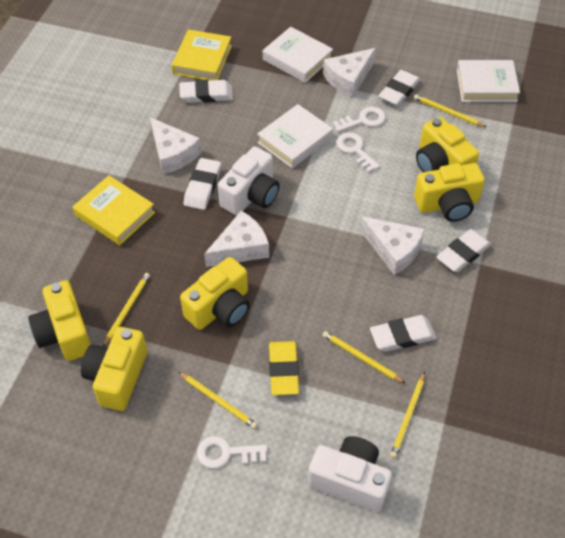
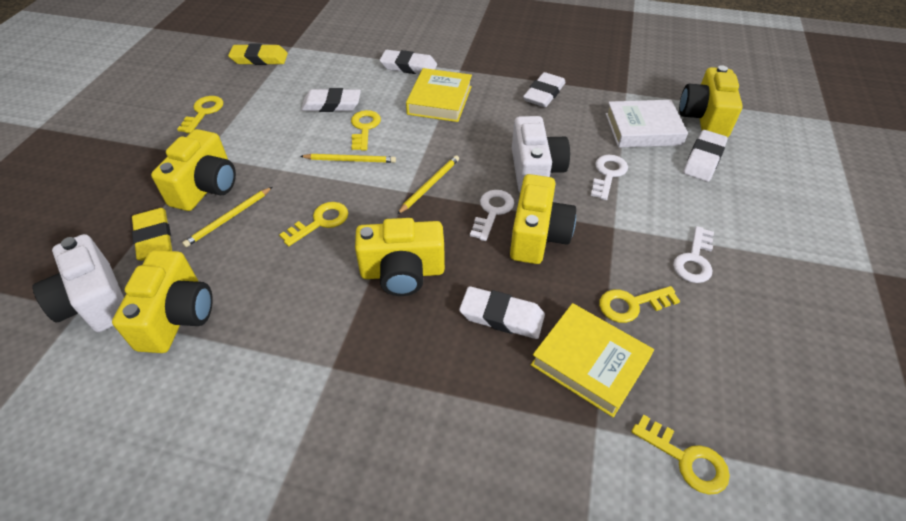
white book: [257,104,333,168] [263,27,333,83] [456,60,520,102] = 3 -> [606,100,688,148] = 1
white cheese: [150,117,202,174] [204,211,269,267] [323,48,376,97] [360,216,425,275] = 4 -> none = 0
yellow eraser: [269,341,299,395] = 1 -> [132,208,172,261] [228,44,288,65] = 2
yellow key: none = 0 -> [177,96,223,134] [279,202,348,246] [351,110,381,151] [599,286,680,323] [631,414,730,495] = 5
yellow pencil: [103,273,150,347] [179,372,258,429] [322,331,405,383] [390,372,425,458] [414,94,486,127] = 5 -> [182,187,272,247] [300,154,396,163] [397,155,459,214] = 3

